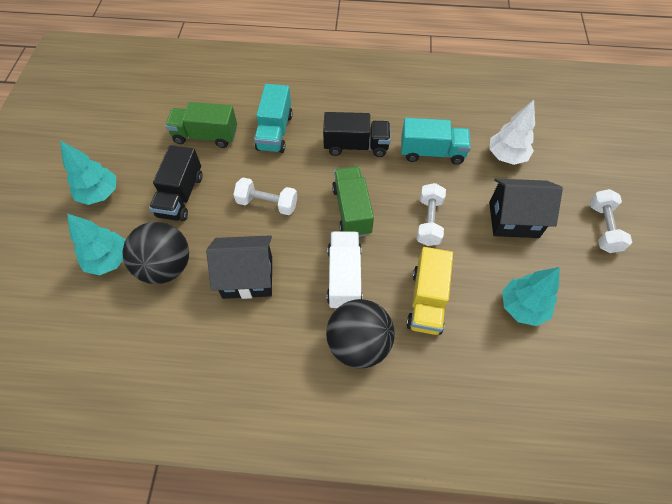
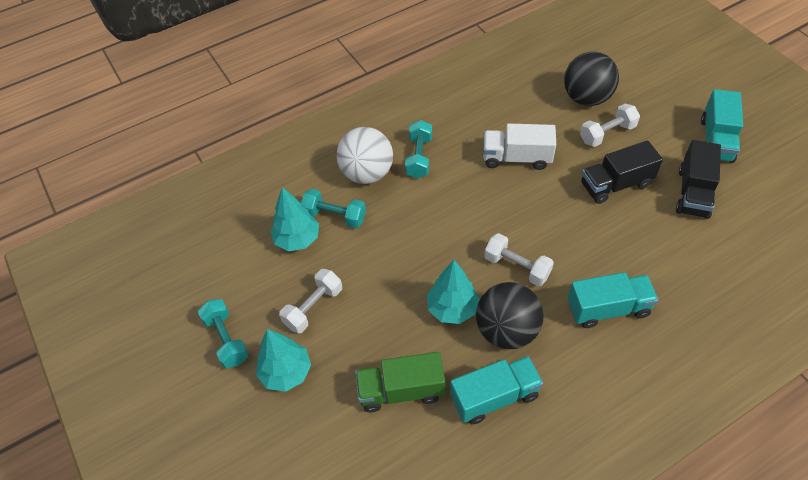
black house: [206,235,272,299] [489,179,563,238] = 2 -> none = 0
green truck: [165,102,237,148] [332,166,374,237] = 2 -> [355,352,445,412] = 1
turquoise dumbbell: none = 0 -> [198,299,249,368] [301,189,366,228] [405,120,432,178] = 3
turquoise truck: [254,84,293,153] [401,118,471,165] = 2 -> [450,356,543,424] [567,272,658,328] [701,89,743,163] = 3
white ball: none = 0 -> [337,127,393,184] = 1
white tree: [489,100,535,165] = 1 -> none = 0
yellow truck: [406,247,453,335] = 1 -> none = 0

